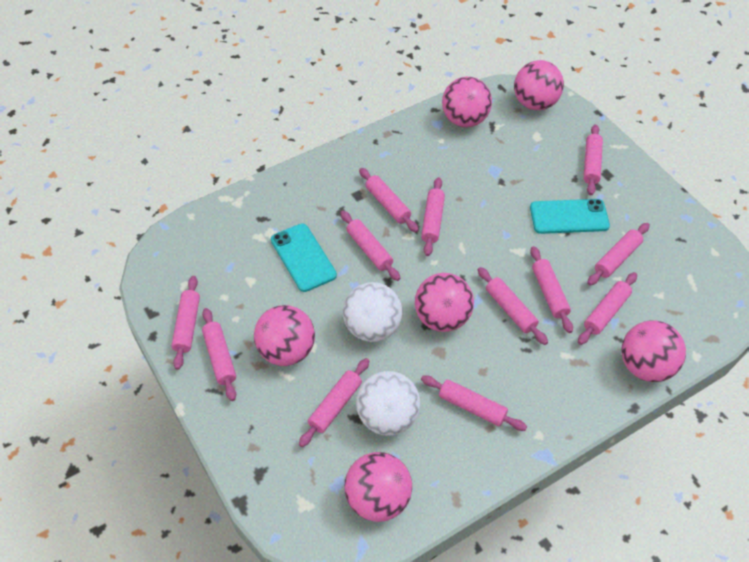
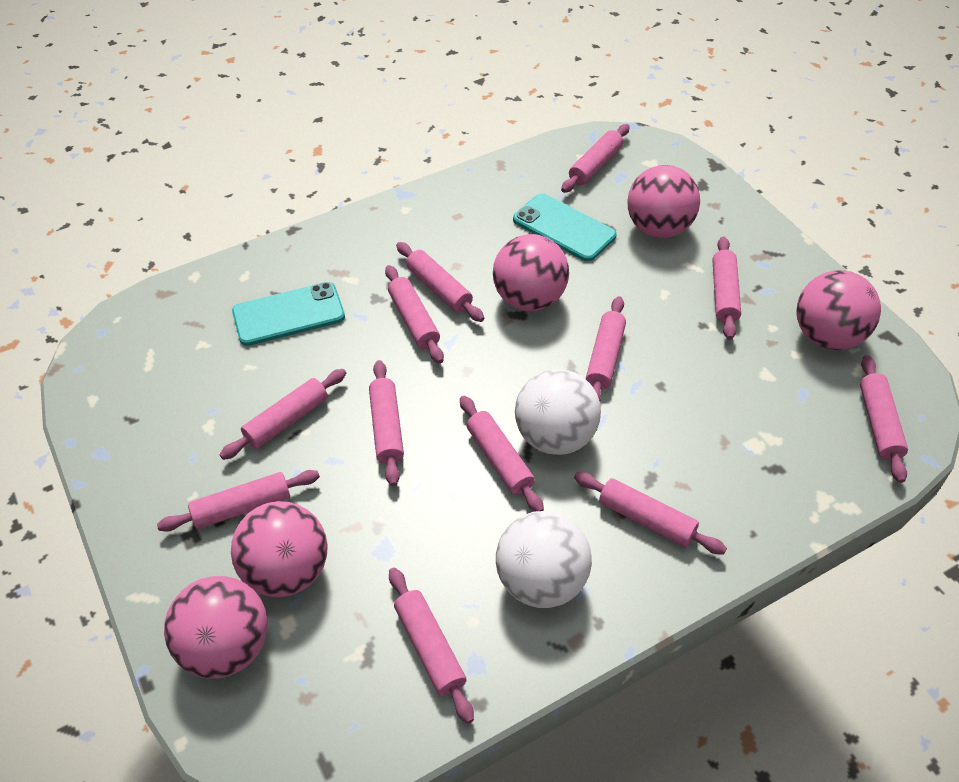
pink ball: [254,305,315,366] [344,452,412,522] [415,273,474,332] [442,77,492,127] [514,60,564,110] [621,320,686,382] = 6 -> [164,576,268,679] [231,501,328,597] [493,234,569,311] [627,165,700,238] [796,270,881,350] = 5

